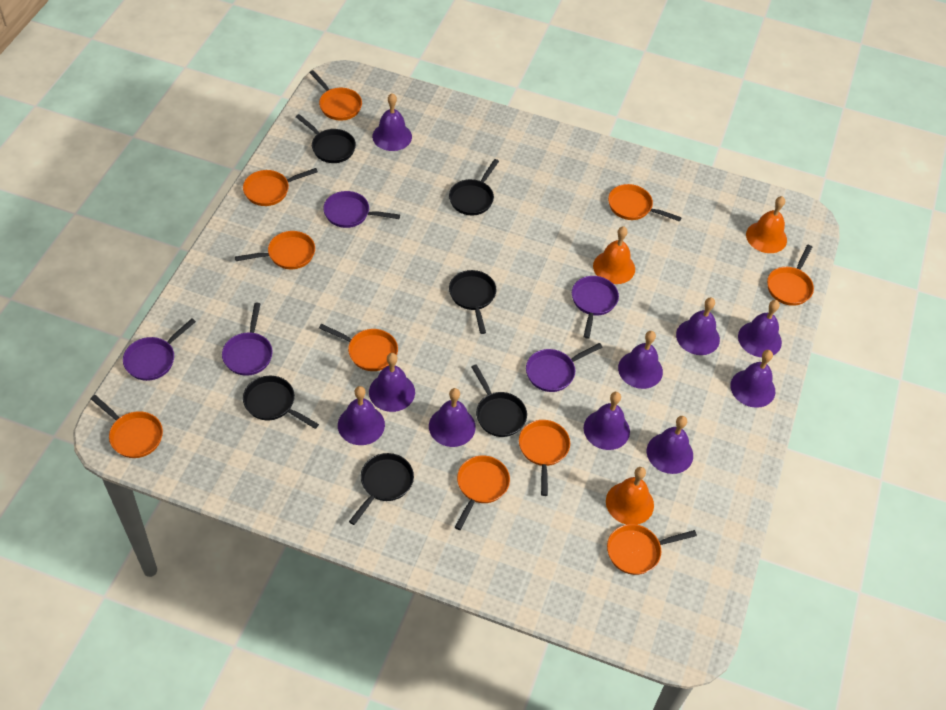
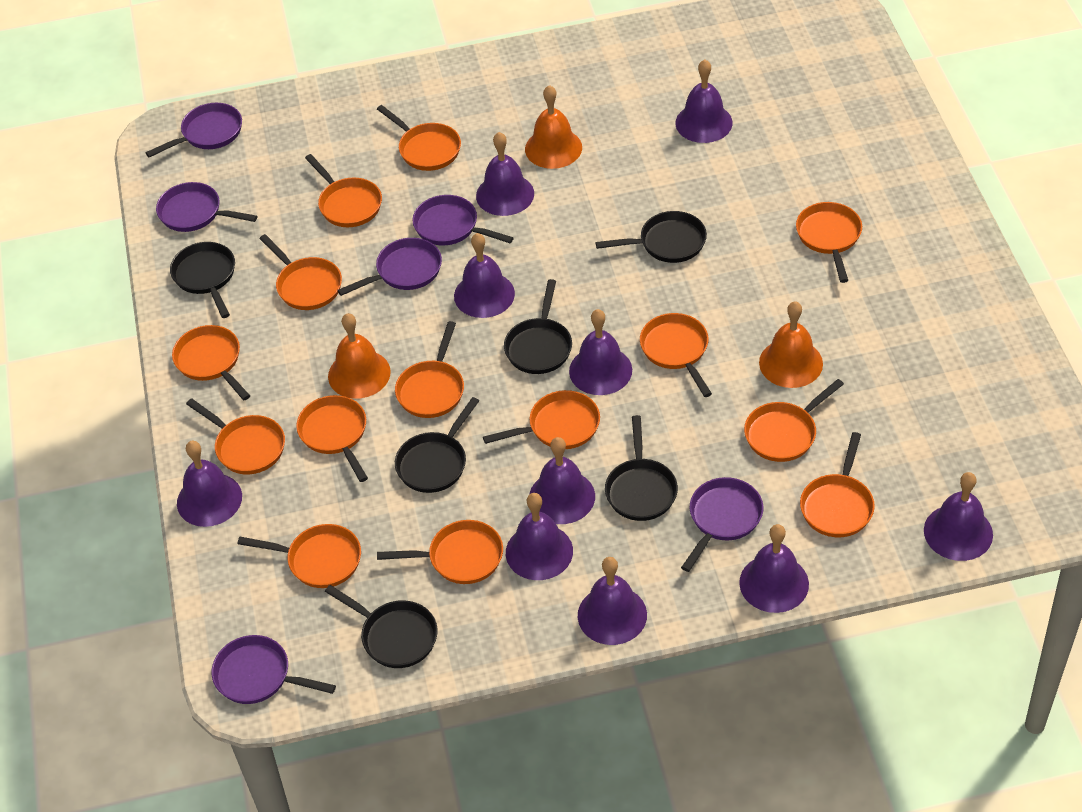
orange pan: [91,395,163,458] [235,231,315,269] [243,168,318,206] [310,70,362,120] [319,324,398,371] [455,455,510,530] [519,420,570,496] [607,524,697,575] [608,184,682,222] [767,245,814,306] = 10 -> [172,325,250,400] [186,398,285,474] [238,524,361,588] [259,234,342,310] [296,395,368,482] [305,154,382,227] [377,105,461,171] [377,520,503,584] [395,321,464,418] [483,390,600,449] [640,313,712,397] [744,379,844,462] [796,202,862,283] [800,432,875,537] = 14
purple pan: [123,318,196,381] [222,303,273,376] [323,191,400,228] [526,343,603,392] [572,276,619,339] = 5 -> [145,103,242,157] [156,182,257,232] [212,635,336,704] [337,238,442,296] [412,195,514,245] [681,477,763,572] = 6

